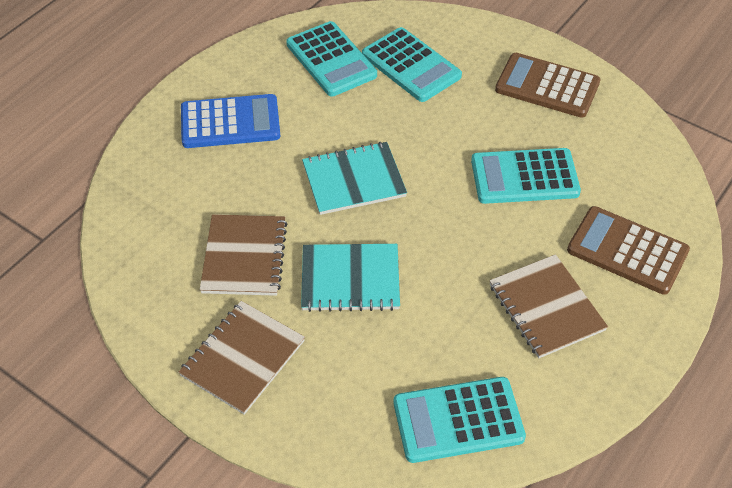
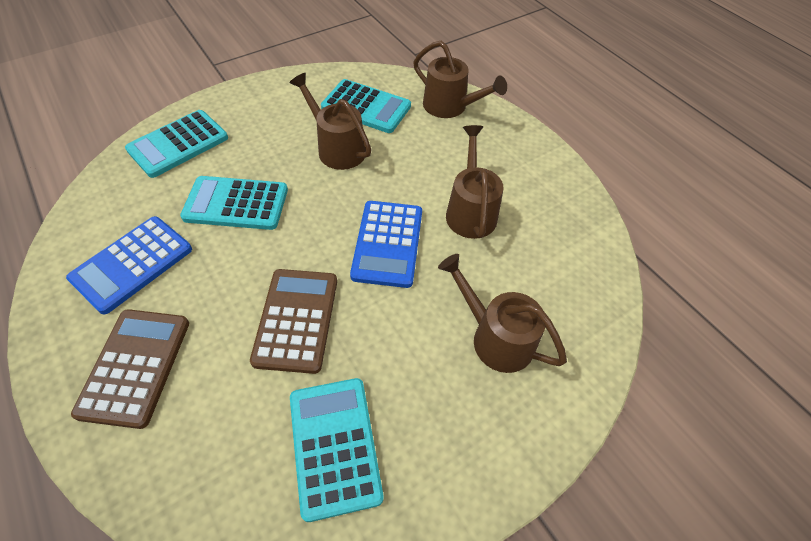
blue calculator: [181,94,280,148] = 1 -> [66,216,192,315] [350,201,422,288] = 2
brown notebook: [178,301,305,415] [200,214,287,296] [489,254,608,358] = 3 -> none = 0
brown watering can: none = 0 -> [289,73,372,170] [413,41,507,118] [438,254,567,373] [446,125,503,239] = 4
turquoise notebook: [301,244,400,312] [302,142,407,215] = 2 -> none = 0

